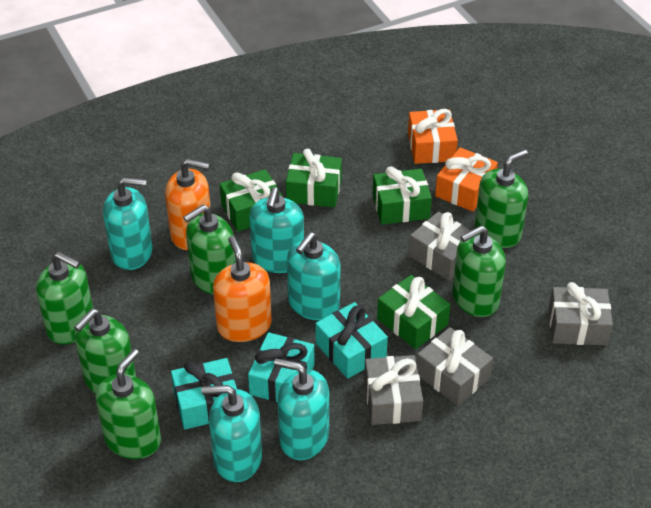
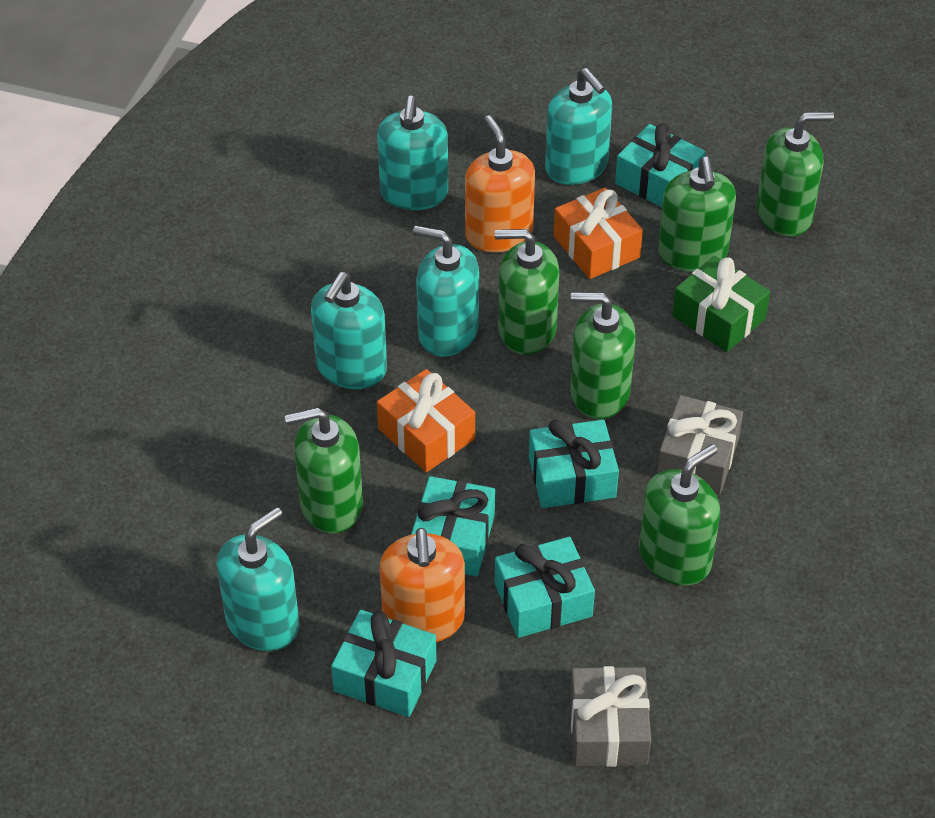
green gift: [220,169,283,232] [286,148,342,208] [373,166,432,225] [377,275,450,349] = 4 -> [672,256,770,352] = 1
grey gift: [364,355,423,425] [409,212,471,281] [416,327,493,406] [549,282,613,345] = 4 -> [570,666,651,767] [657,395,743,494] = 2
turquoise gift: [171,358,237,430] [248,332,314,402] [316,302,388,379] = 3 -> [331,610,437,717] [411,476,495,576] [495,537,595,638] [529,419,619,508] [615,123,706,207] = 5

